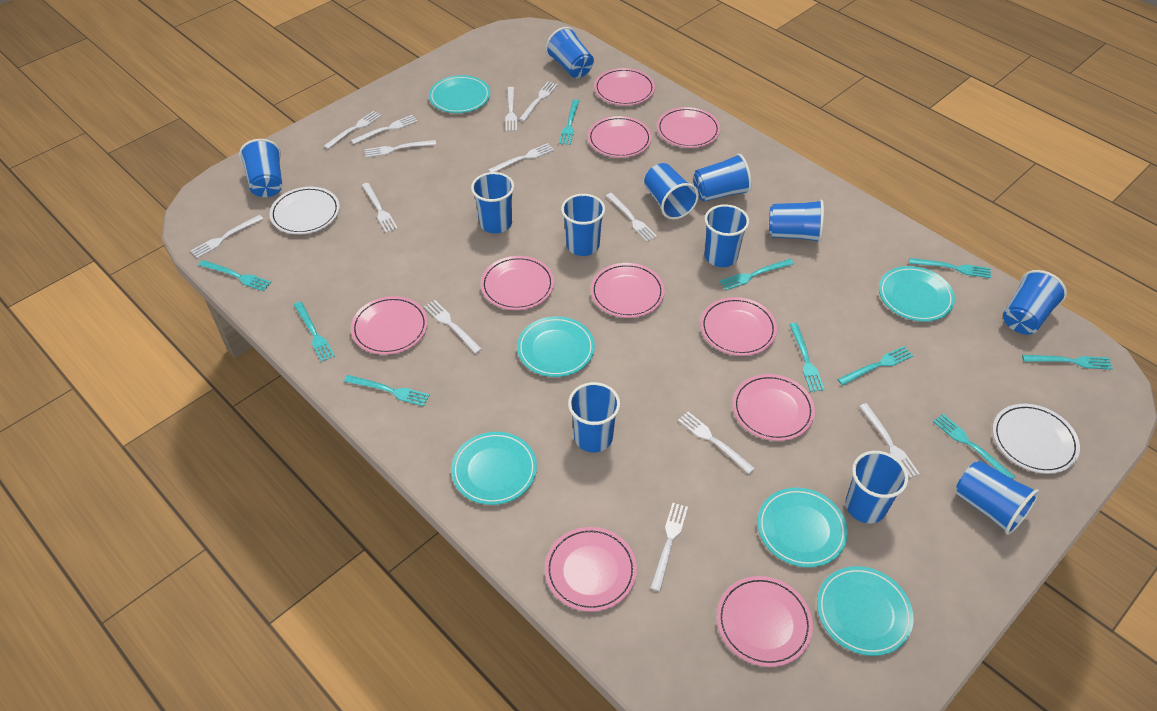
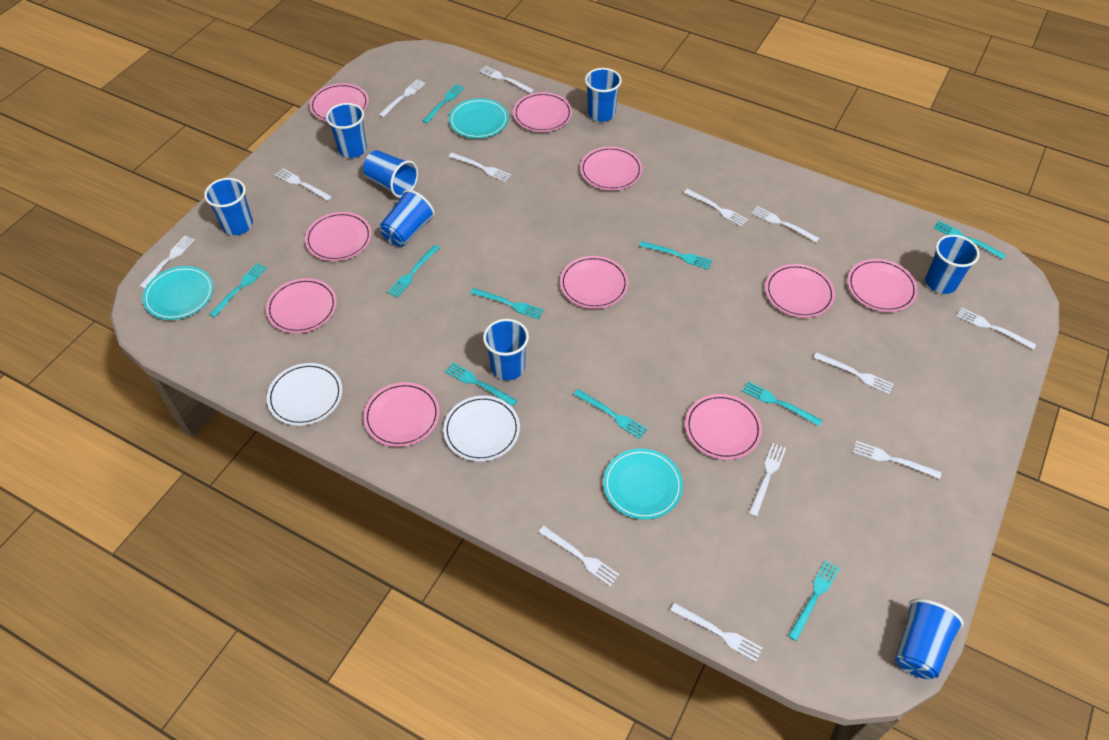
blue cup: [239,139,282,197] [471,172,514,233] [545,27,594,78] [561,194,605,256] [568,382,620,453] [644,163,699,220] [693,154,752,202] [704,204,749,267] [769,200,824,243] [845,451,908,524] [956,461,1040,535] [1003,270,1067,334] = 12 -> [204,178,253,235] [326,103,367,158] [363,150,418,198] [379,189,435,247] [483,319,529,380] [585,68,622,122] [895,599,964,679] [925,235,980,294] = 8
turquoise plate: [429,75,490,113] [451,432,537,505] [517,316,595,377] [758,488,848,567] [817,566,914,656] [879,266,955,322] = 6 -> [143,266,214,320] [449,98,509,139] [603,449,683,520] = 3

